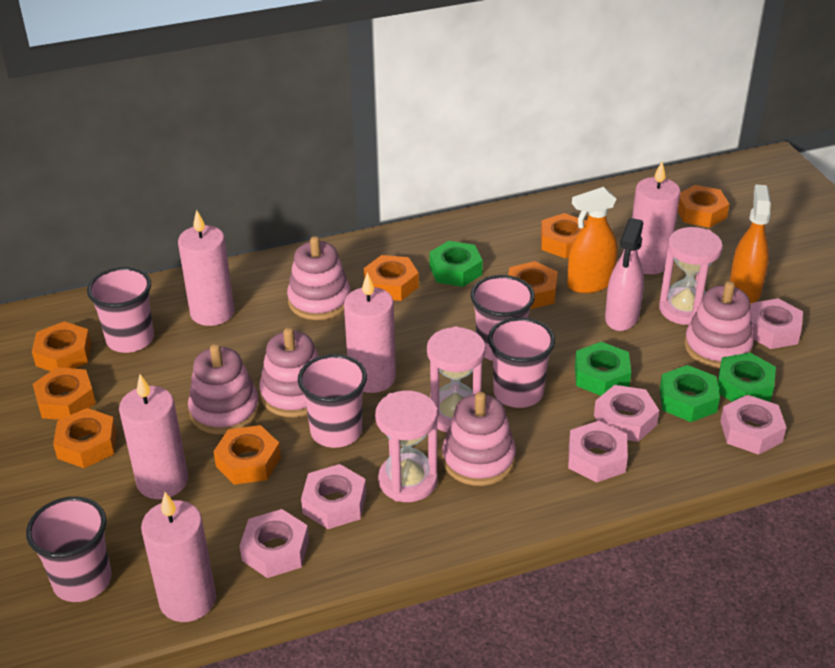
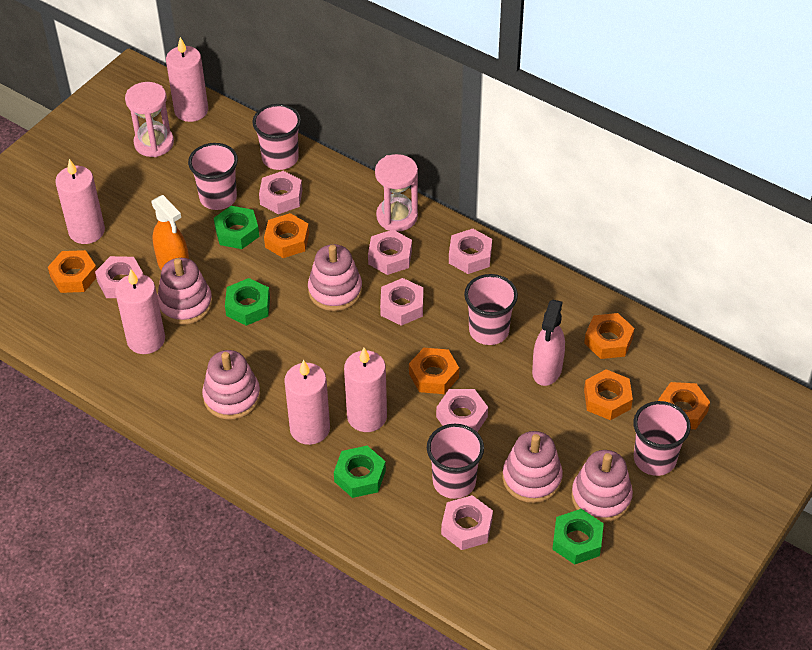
orange nut: [32,321,92,371] [33,367,96,420] [53,408,117,468] [213,425,281,485] [364,255,419,301] [508,261,558,309] [541,213,586,258] [678,185,729,228] = 8 -> [48,250,97,293] [264,213,309,258] [409,348,459,394] [584,313,635,359] [584,369,633,420] [658,382,710,429] = 6
orange spray bottle: [567,187,617,293] [730,184,771,304] = 2 -> [151,195,189,271] = 1
pink hourglass: [375,390,438,502] [427,326,486,433] [659,227,723,325] = 3 -> [125,82,174,157] [375,154,418,231] = 2
pink nut: [240,509,309,578] [301,464,366,529] [568,421,628,482] [594,385,659,442] [720,395,786,455] [750,298,803,349] = 6 -> [95,256,143,298] [259,171,302,214] [368,230,412,275] [380,278,423,326] [436,389,488,432] [441,495,493,550] [449,229,492,274] = 7

